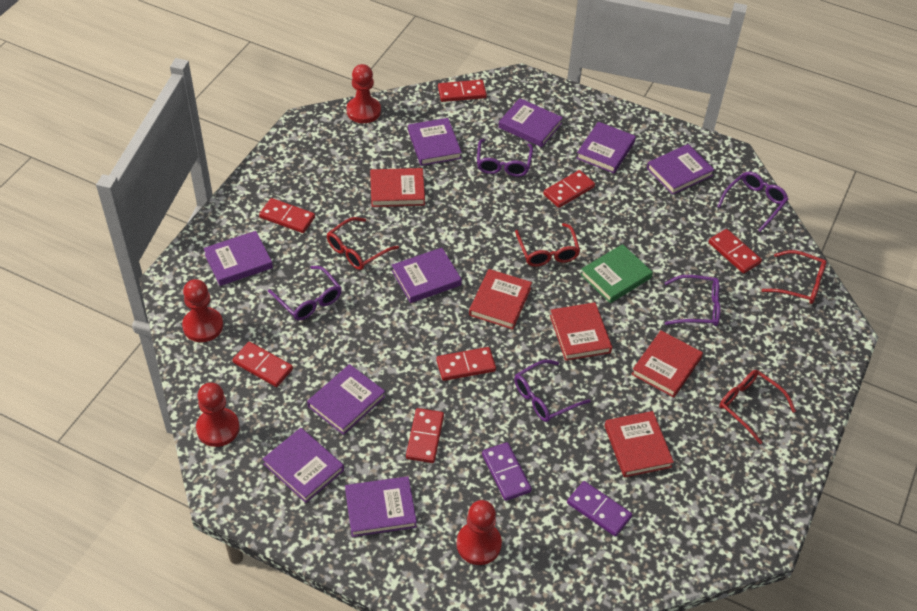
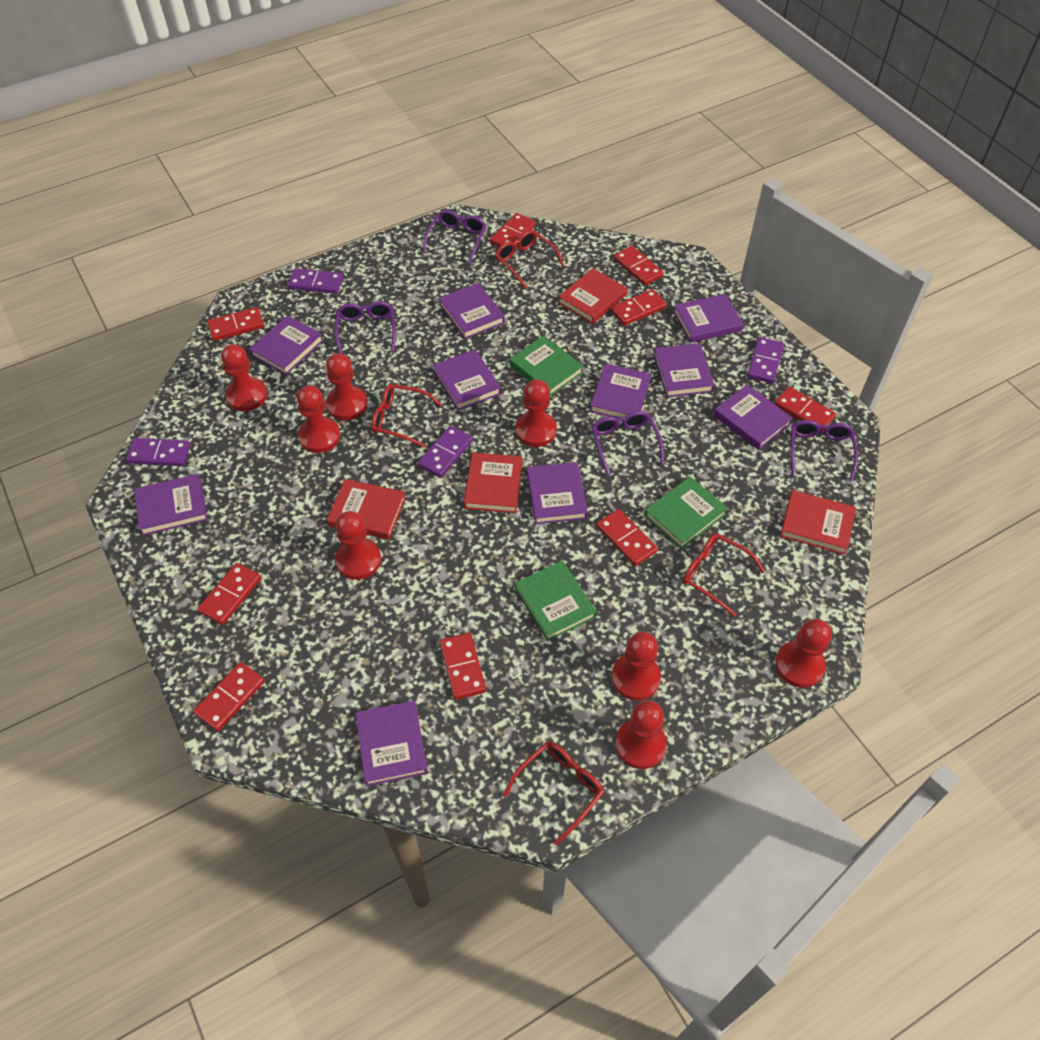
green book: [580,244,653,303] = 1 -> [510,336,583,397] [515,561,597,641] [644,477,728,549] = 3
purple book: [203,231,273,286] [263,428,344,503] [307,364,385,435] [345,476,417,537] [392,248,462,303] [408,118,462,166] [499,98,563,147] [576,122,636,173] [647,144,715,195] = 9 -> [134,474,207,536] [249,315,324,375] [355,701,428,786] [433,349,501,411] [439,283,505,339] [527,462,588,524] [590,363,652,419] [653,343,715,397] [673,294,744,343] [713,385,793,450] = 10
purple domino: [482,442,532,501] [567,481,632,536] = 2 -> [126,438,190,466] [288,268,343,294] [418,426,473,478] [747,337,784,383] = 4
purple glasses: [268,266,341,320] [477,139,533,177] [514,360,591,422] [664,275,720,326] [717,171,788,232] = 5 -> [335,301,396,354] [423,210,487,264] [591,411,664,476] [791,420,858,482] = 4
red book: [370,168,425,207] [469,269,532,329] [550,302,612,361] [605,411,674,477] [631,331,703,398] = 5 -> [327,479,406,539] [464,452,523,513] [558,268,627,324] [780,490,856,555] = 4
red domino: [233,342,293,387] [259,198,315,233] [406,408,444,463] [436,347,496,381] [438,80,487,102] [543,170,595,208] [709,229,762,274] = 7 -> [193,662,265,731] [197,563,261,625] [207,307,264,341] [440,633,486,700] [490,213,536,247] [596,509,658,566] [611,289,667,326] [614,246,664,286] [774,387,836,432] = 9
red pawn: [182,279,223,342] [196,383,240,447] [346,64,381,123] [457,500,502,565] = 4 -> [221,344,267,411] [297,385,341,453] [326,353,367,420] [335,511,381,580] [515,379,557,447] [611,632,661,701] [615,700,667,769] [775,619,832,688] = 8

